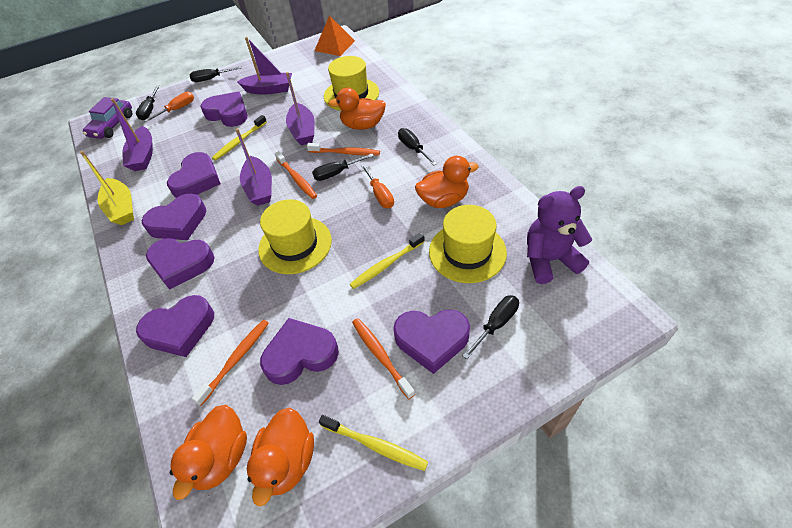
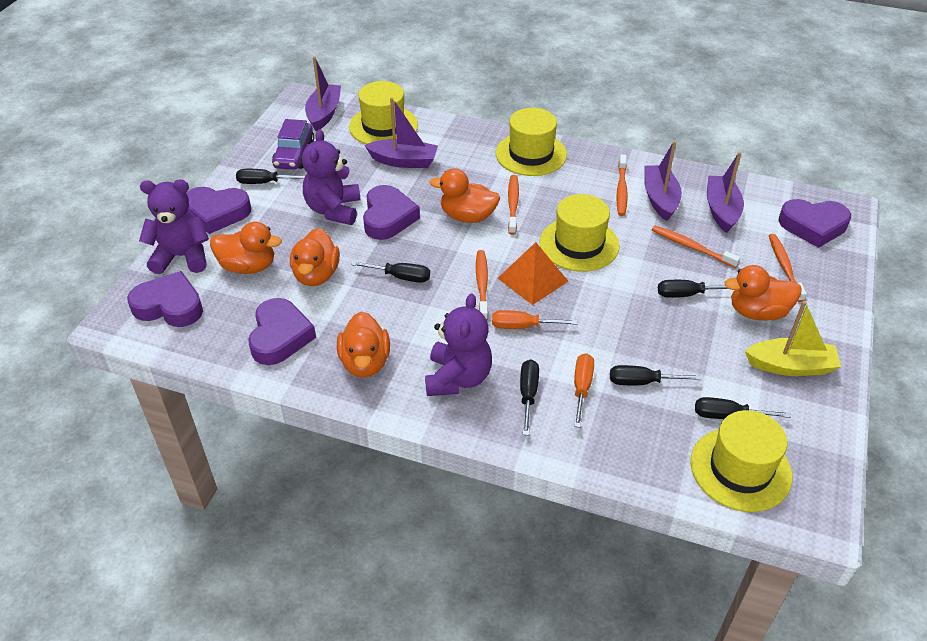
black screwdriver: [136,86,160,120] [190,66,242,82] [312,154,374,181] [398,128,437,165] [463,295,519,359] = 5 -> [236,169,306,184] [351,261,430,283] [520,360,539,435] [610,365,701,385] [658,280,728,298] [695,397,791,419] = 6
orange duck: [170,405,247,500] [247,408,314,506] [328,88,386,130] [415,156,479,208] = 4 -> [210,222,282,274] [290,228,340,286] [337,311,390,378] [430,168,500,223] [724,265,801,321] = 5
orange toothbrush: [192,320,269,406] [275,151,317,199] [307,143,380,156] [352,318,415,399] = 4 -> [476,250,488,320] [508,175,519,235] [616,154,628,216] [652,226,740,268] [769,234,807,302] = 5
purple heart: [136,295,214,357] [142,194,206,240] [146,238,215,290] [167,152,221,198] [200,92,248,127] [260,318,339,385] [393,309,470,374] = 7 -> [127,271,203,327] [187,187,251,234] [248,298,316,365] [363,185,420,240] [779,199,851,248] = 5
purple teddy bear: [527,186,592,284] = 1 -> [139,179,209,274] [302,129,361,225] [425,293,492,396] = 3
yellow hat: [258,199,332,274] [324,56,379,111] [429,205,507,283] = 3 -> [349,81,418,144] [495,108,567,176] [539,194,619,272] [690,410,792,512] = 4
yellow toothbrush: [212,115,267,161] [319,415,428,471] [350,233,425,289] = 3 -> none = 0

